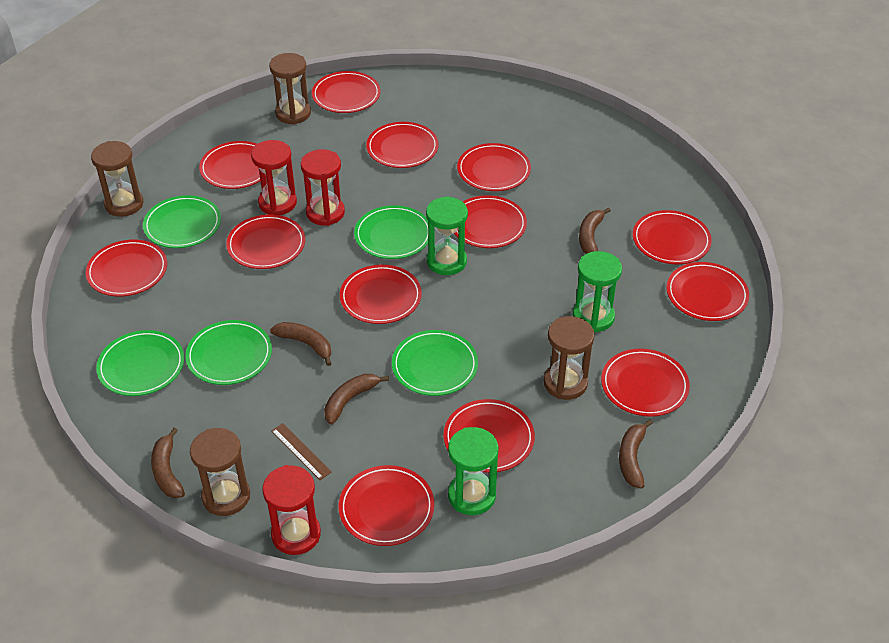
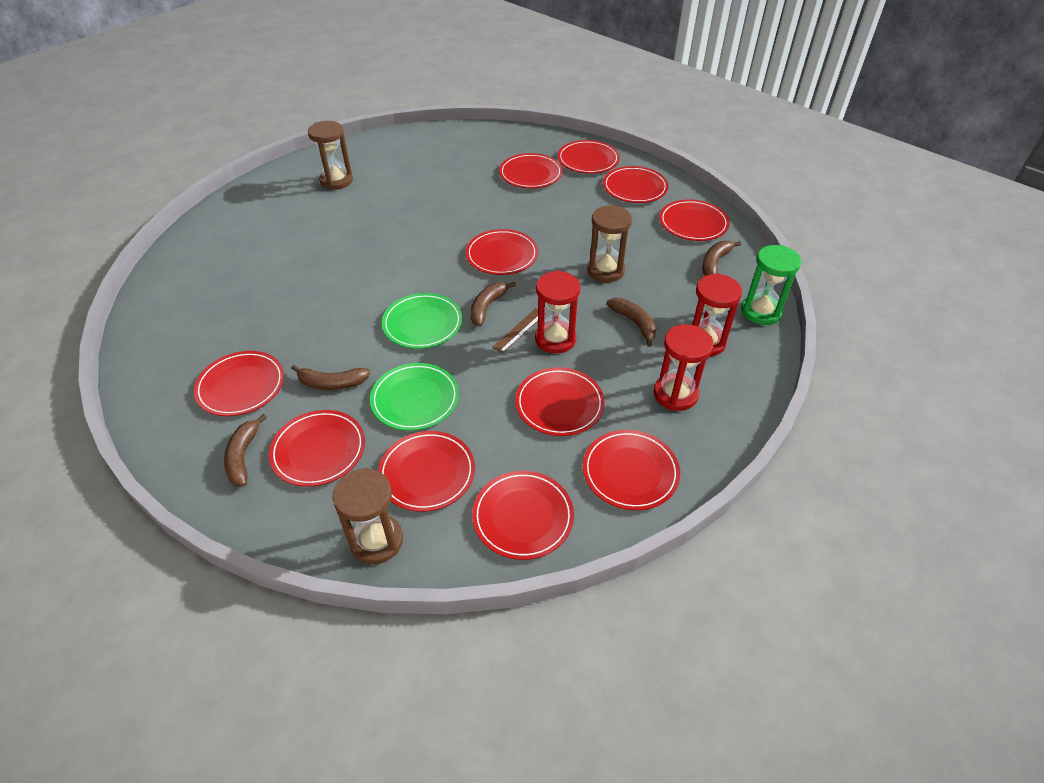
brown hourglass: [91,141,143,217] [190,428,250,516] [269,53,311,125] [544,316,594,400] = 4 -> [308,121,353,190] [332,468,403,564] [587,205,632,282] = 3
green hourglass: [426,196,468,275] [448,427,498,515] [572,251,622,332] = 3 -> [741,245,801,325] = 1
green plate: [96,330,184,396] [143,195,221,248] [185,320,272,385] [354,205,428,259] [392,330,478,396] = 5 -> [370,363,459,431] [382,293,462,349] = 2
red plate: [86,240,167,297] [199,141,260,189] [226,214,305,269] [312,71,380,113] [339,465,434,546] [340,265,422,324] [366,122,439,168] [444,399,535,473] [454,195,527,248] [457,143,531,191] [601,349,690,417] [633,210,712,264] [666,262,749,321] = 13 -> [194,351,284,416] [269,410,365,487] [378,431,475,512] [466,229,538,275] [472,471,574,560] [499,153,563,188] [515,367,605,436] [558,140,620,174] [583,430,680,510] [603,166,668,203] [659,199,730,241] = 11

